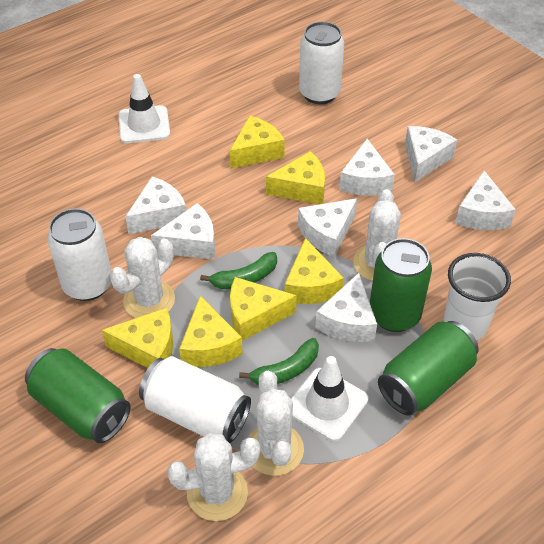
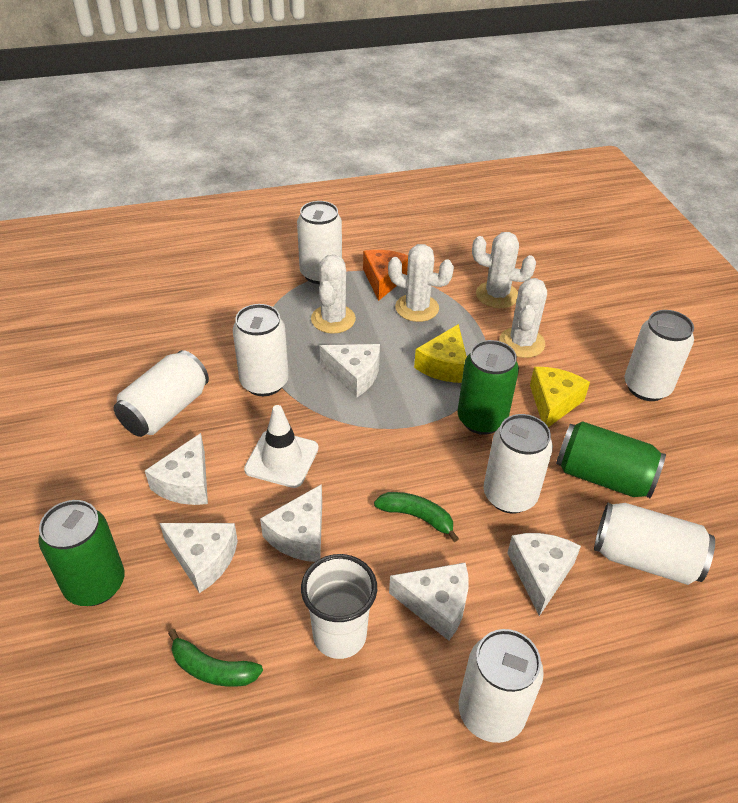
orange cheese: none = 0 -> [363,250,408,301] = 1
white can: [47,208,112,301] [139,356,251,443] [299,22,344,104] = 3 -> [114,350,209,437] [233,304,289,396] [297,201,342,284] [459,629,544,743] [484,414,553,513] [594,503,715,585] [624,310,694,401] = 7
white cheese: [125,176,186,234] [151,203,215,260] [298,198,357,257] [315,273,377,342] [339,139,395,196] [405,126,457,182] [455,171,516,230] = 7 -> [145,433,208,505] [160,523,238,593] [260,484,322,562] [320,344,380,397] [389,563,469,641] [507,533,581,616] = 6
white traffic cone: [118,74,170,143] [291,356,368,441] = 2 -> [244,405,318,488] = 1
yellow cheese: [102,308,173,368] [179,296,243,367] [230,115,285,169] [230,277,297,341] [266,151,325,204] [285,238,344,304] = 6 -> [414,324,467,383] [530,367,590,427] = 2

